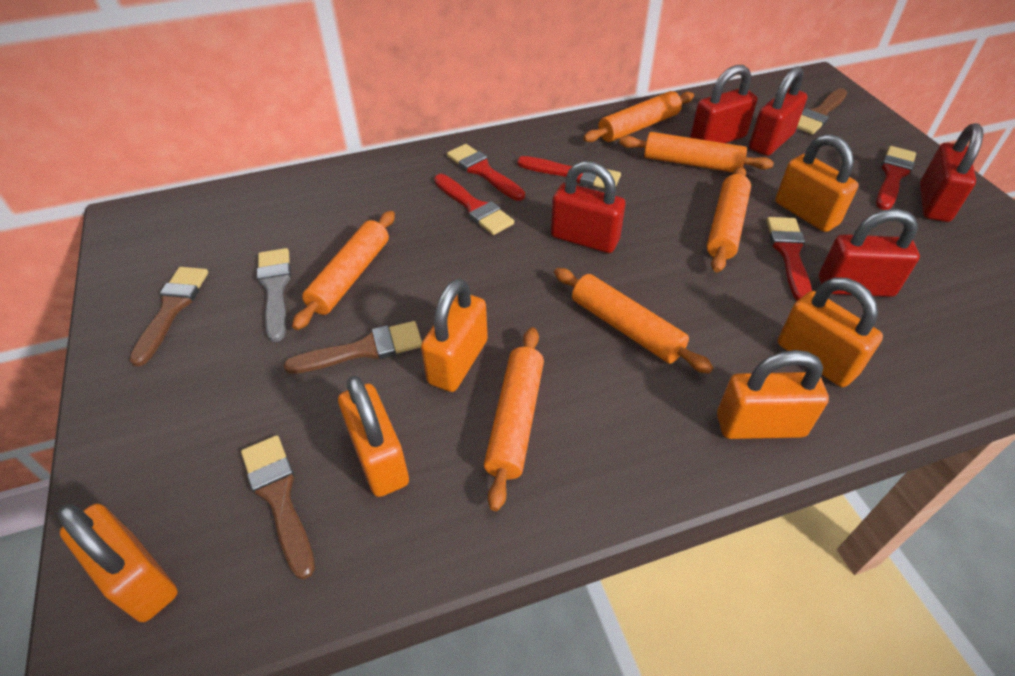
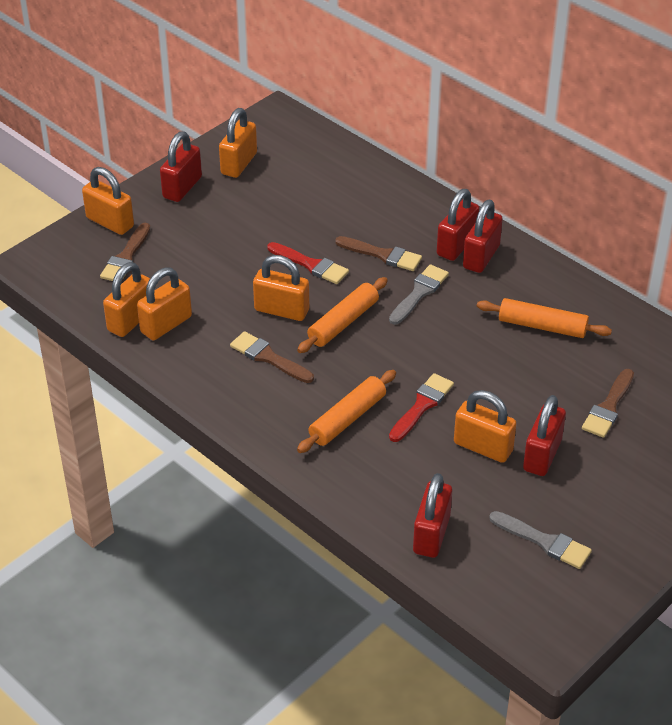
grey brush: [257,248,291,342] = 1 -> [389,264,449,325] [489,511,592,569] = 2
orange rolling pin: [292,211,395,330] [484,327,544,511] [554,268,713,374] [583,91,694,142] [619,132,774,172] [707,166,751,273] = 6 -> [297,277,388,353] [297,370,396,453] [477,298,612,338] = 3
red brush: [434,174,514,235] [447,144,525,201] [517,156,621,188] [766,217,812,301] [876,146,916,210] = 5 -> [267,242,349,284] [389,373,454,442] = 2

